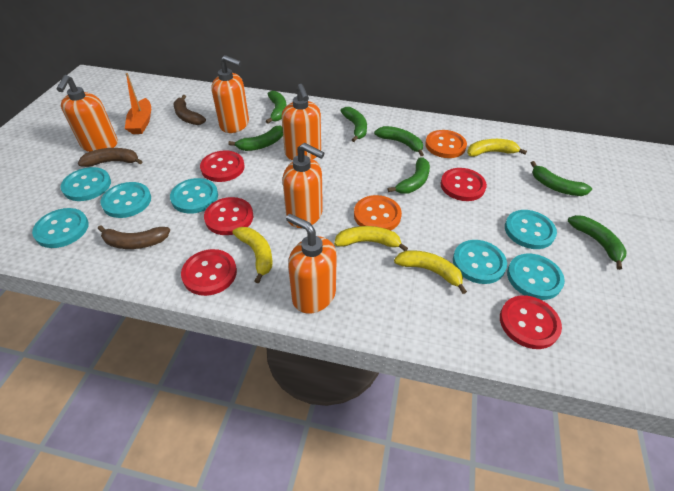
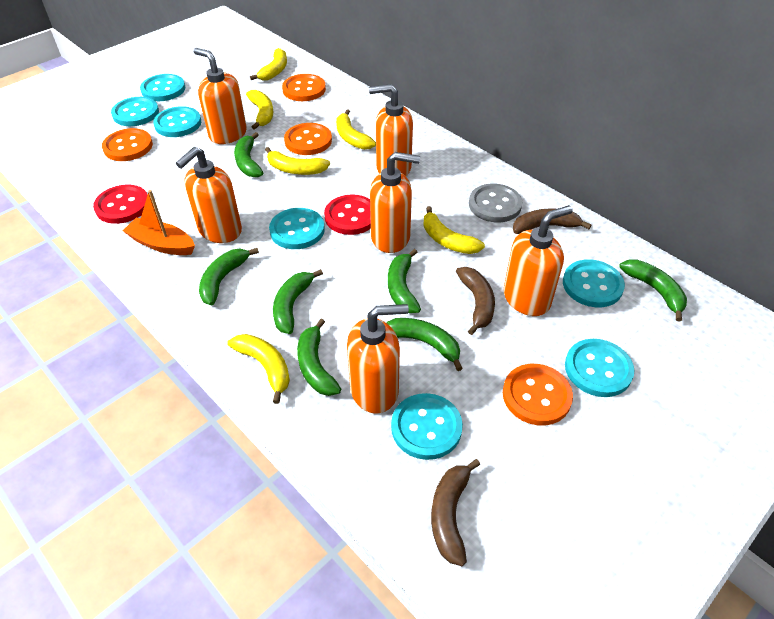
grey button: none = 0 -> [469,184,522,222] = 1
orange button: [354,195,402,230] [425,130,467,158] = 2 -> [102,128,153,161] [282,74,326,101] [284,123,332,155] [503,364,573,425] = 4
orange soap dispenser: [57,75,118,152] [211,55,249,133] [282,84,321,161] [283,143,324,228] [286,214,337,314] = 5 -> [176,147,242,243] [193,48,247,144] [347,304,409,414] [369,84,413,176] [370,152,420,253] [504,205,573,316] = 6
red button: [181,249,237,296] [200,150,245,182] [204,197,253,235] [441,168,487,201] [500,295,562,349] = 5 -> [93,185,147,224] [324,194,371,235] = 2
yellow banana: [232,227,273,283] [334,226,408,251] [394,250,467,294] [467,139,527,157] = 4 -> [227,334,290,404] [246,90,273,130] [250,48,287,81] [265,147,330,175] [336,110,376,150] [423,206,485,254] = 6

